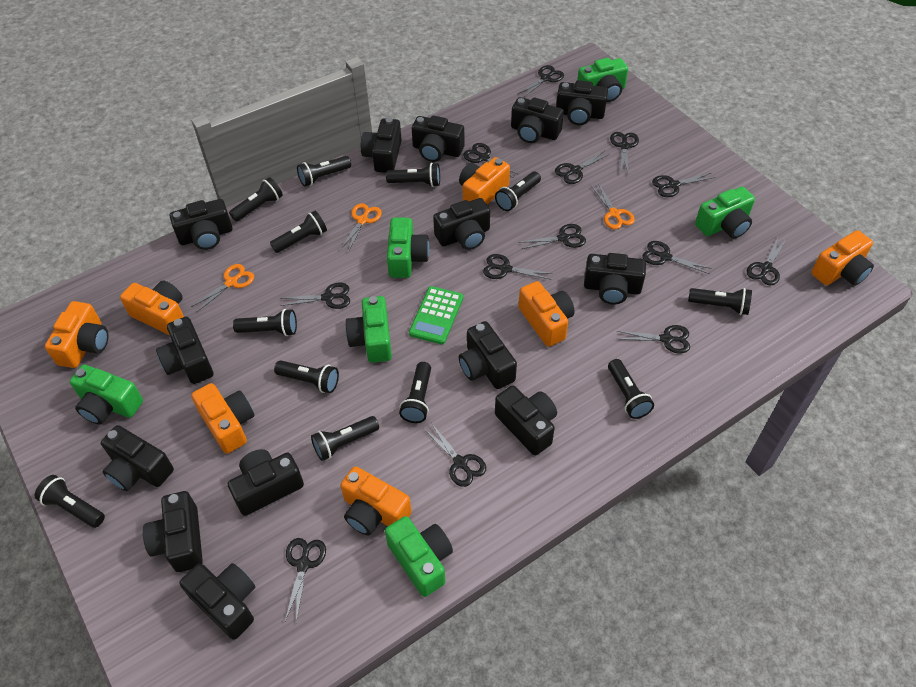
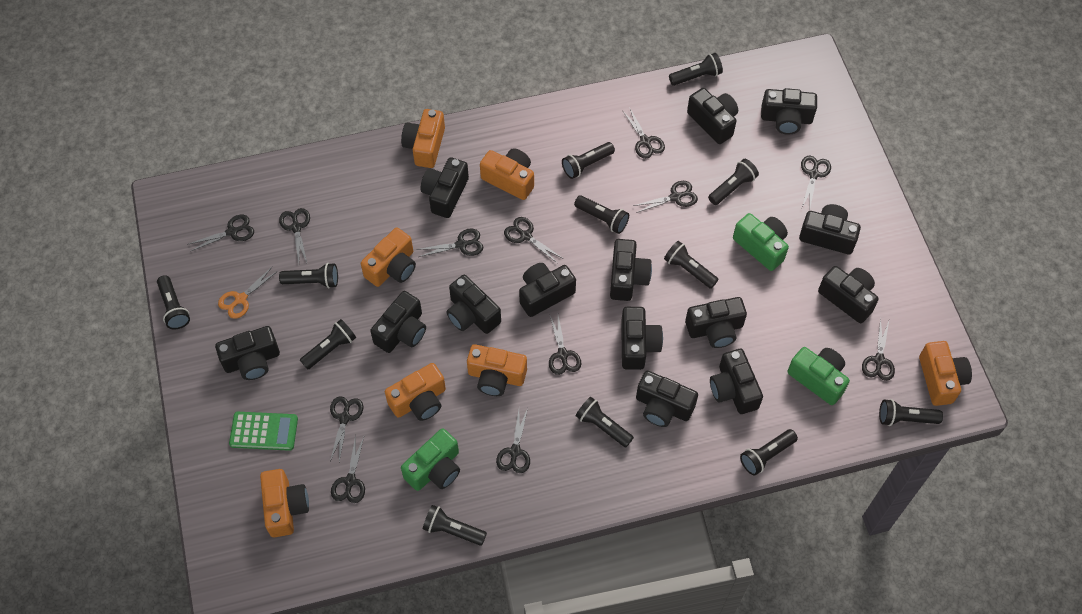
black scissors: [280,283,350,309] [285,538,326,623] [423,423,486,487] [463,143,519,178] [483,254,553,280] [518,65,564,98] [519,224,586,249] [555,150,610,184] [610,132,639,173] [617,325,690,353] [642,241,712,274] [652,173,715,197] [747,238,786,286] = 13 -> [187,215,254,251] [279,208,310,263] [330,396,364,462] [331,435,365,503] [416,228,483,257] [496,408,530,473] [504,217,562,264] [549,314,581,375] [622,107,665,159] [633,181,698,213] [801,156,831,207] [862,318,895,381] = 12
green camera: [70,365,143,425] [345,296,392,363] [385,516,453,597] [387,218,430,278] [577,58,628,102] [695,187,755,239] = 6 -> [401,428,460,491] [733,213,789,271] [787,347,850,405] = 3
orange scissors: [191,264,254,312] [340,203,382,252] [591,183,635,229] = 3 -> [218,266,278,319] = 1

